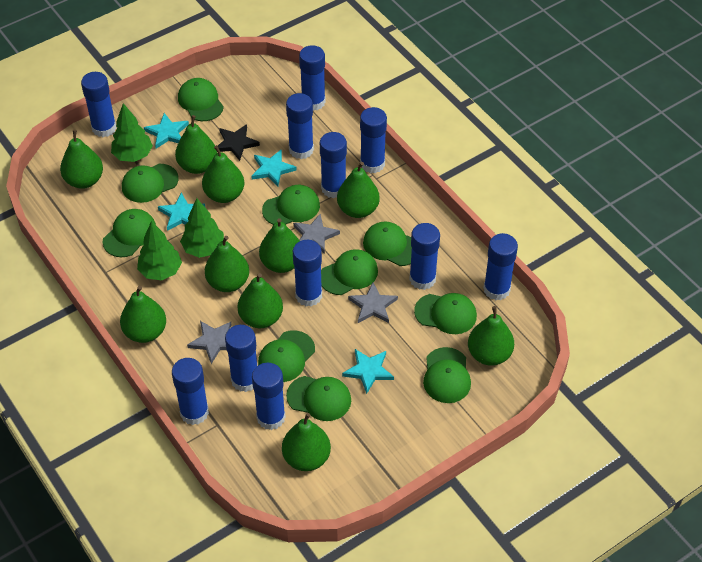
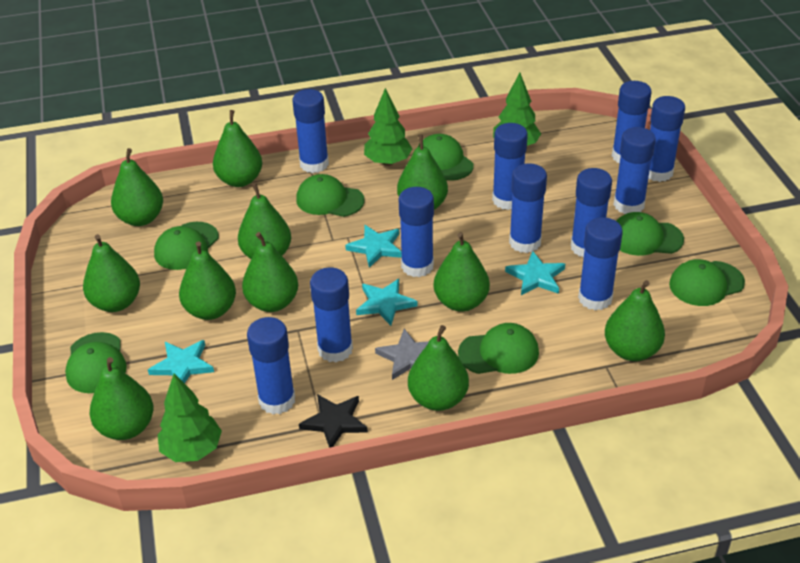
green cap: [103,209,156,257] [122,164,179,203] [178,78,224,121] [258,330,315,382] [262,185,320,225] [286,376,351,421] [321,249,378,295] [363,222,412,266] [414,293,477,334] [423,347,471,403] = 10 -> [65,332,127,393] [154,222,219,270] [296,174,365,217] [418,134,474,181] [458,323,539,374] [616,212,684,256] [669,259,745,306] = 7
green pear: [60,130,103,189] [120,286,166,343] [175,115,217,174] [202,145,244,203] [205,236,249,292] [238,273,283,328] [259,218,300,273] [282,413,331,471] [337,162,380,218] [468,306,514,366] = 10 -> [83,234,140,312] [90,357,153,440] [111,148,163,226] [179,241,236,320] [213,110,262,187] [238,183,291,259] [242,232,298,312] [397,134,448,210] [408,325,469,411] [433,233,490,312] [605,280,665,361] = 11
grey star: [187,321,232,364] [293,214,340,254] [348,282,398,323] = 3 -> [375,329,429,380] = 1

